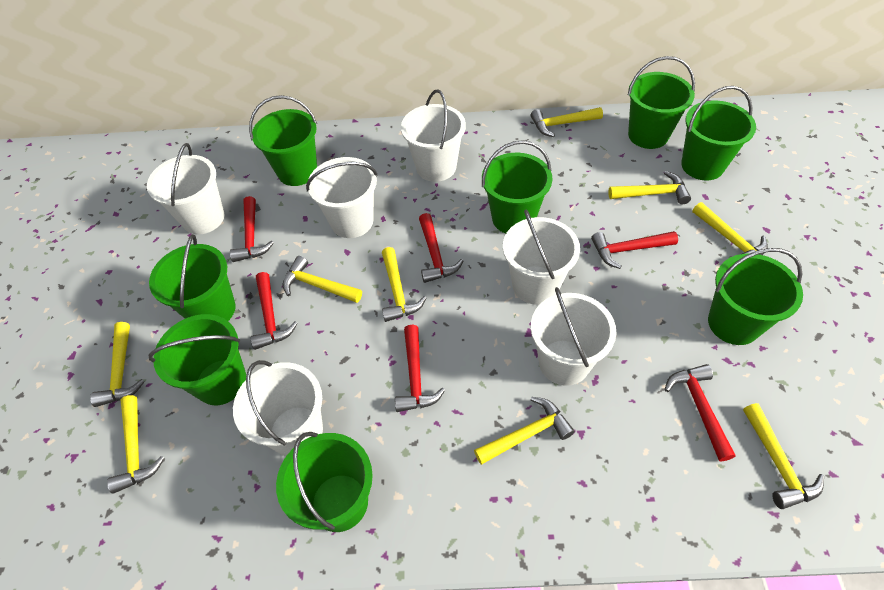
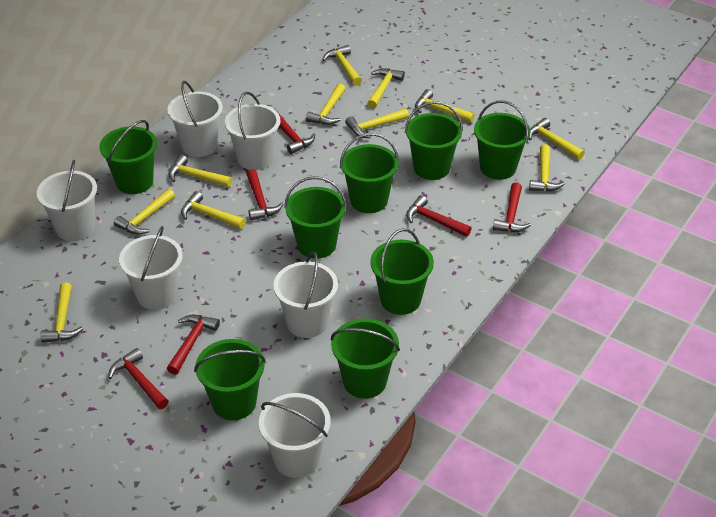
yellow hammer: [90,322,145,407] [107,395,164,494] [282,256,362,303] [382,247,426,322] [474,397,575,465] [531,107,603,137] [608,171,691,204] [692,202,768,255] [743,403,824,509] = 9 -> [40,282,83,343] [114,189,175,235] [168,155,232,187] [181,191,245,229] [306,83,346,125] [322,45,362,86] [345,109,409,138] [367,68,405,109] [415,89,475,123] [529,118,585,160] [529,144,565,192] = 11

